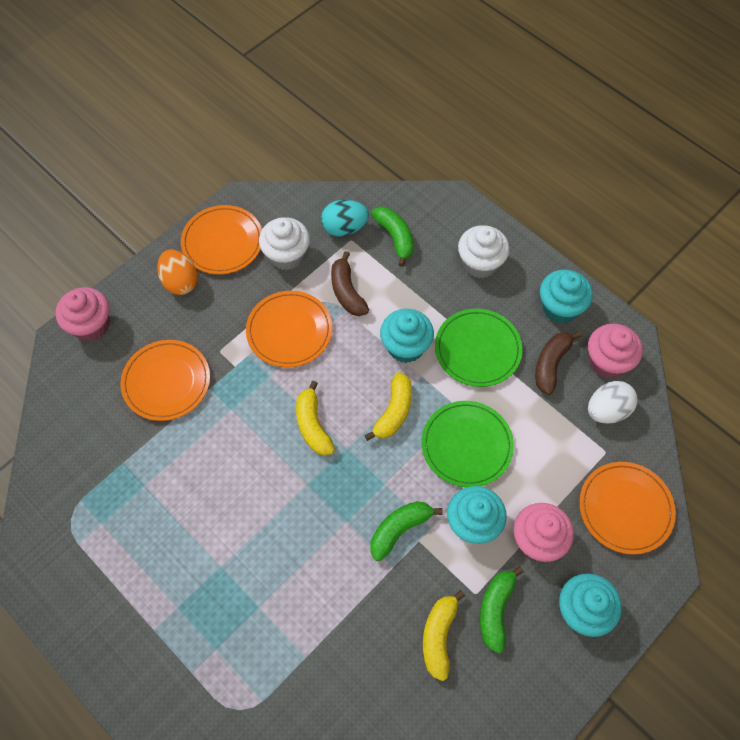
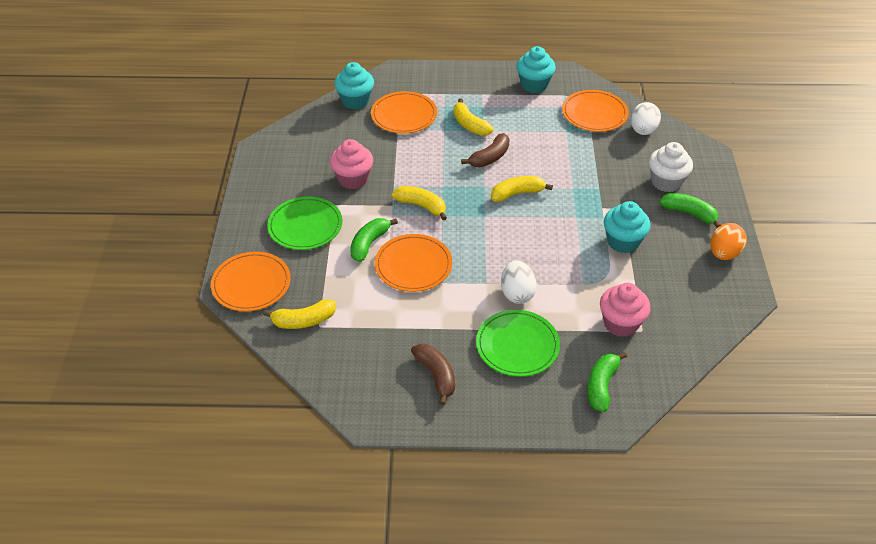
pink cupcake: [55,287,110,341] [514,503,574,562] [588,323,643,378] = 3 -> [330,139,373,189] [600,283,651,337] = 2
turquoise cupcake: [380,309,434,363] [447,486,507,544] [540,269,593,323] [559,573,622,637] = 4 -> [334,62,374,110] [516,46,556,93] [604,201,651,253] = 3
turquoise egg: [321,200,369,237] = 1 -> none = 0
white cupcake: [259,217,310,270] [458,225,509,278] = 2 -> [649,142,693,192] = 1
white egg: [588,381,637,424] = 1 -> [501,260,537,304] [631,102,661,135] = 2
yellow banana: [296,381,335,456] [365,372,412,441] [423,590,465,681] = 3 -> [263,299,336,329] [392,186,447,220] [454,99,494,136] [491,176,553,202] = 4

